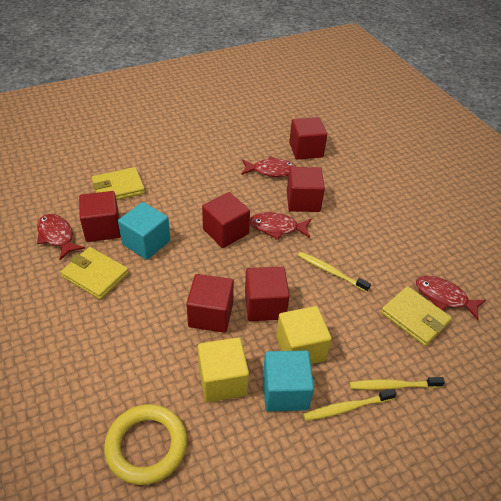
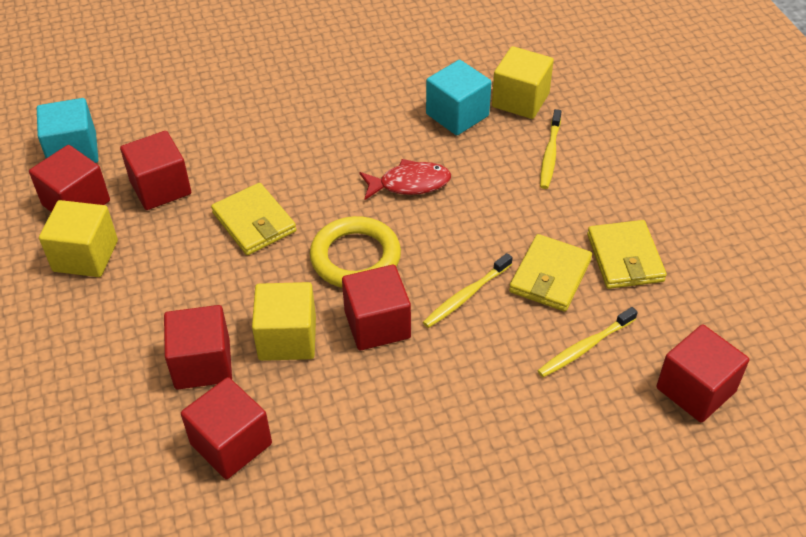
red fish: [37,214,85,260] [241,156,297,177] [250,212,311,240] [416,276,486,320] = 4 -> [359,159,451,200] = 1
yellow cube: [198,337,249,402] [276,306,332,364] = 2 -> [39,200,118,277] [252,282,316,361] [492,46,554,119] = 3

